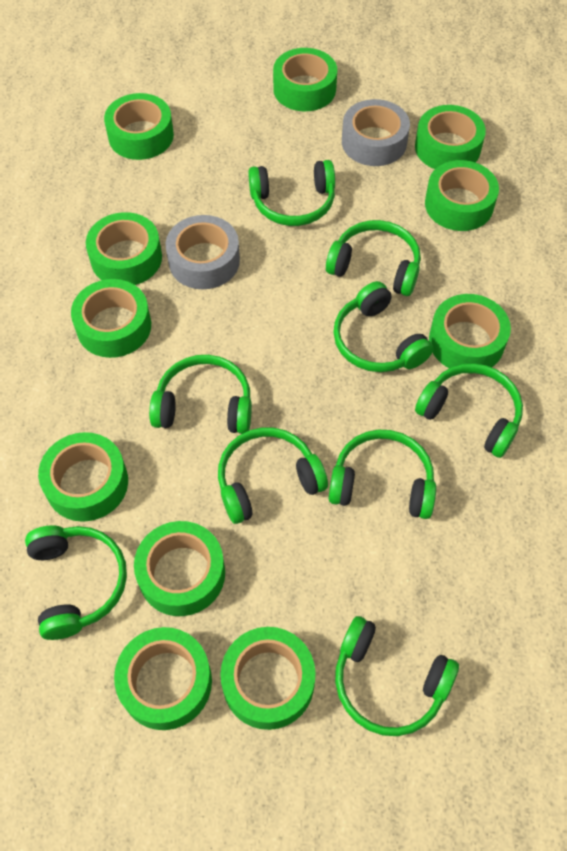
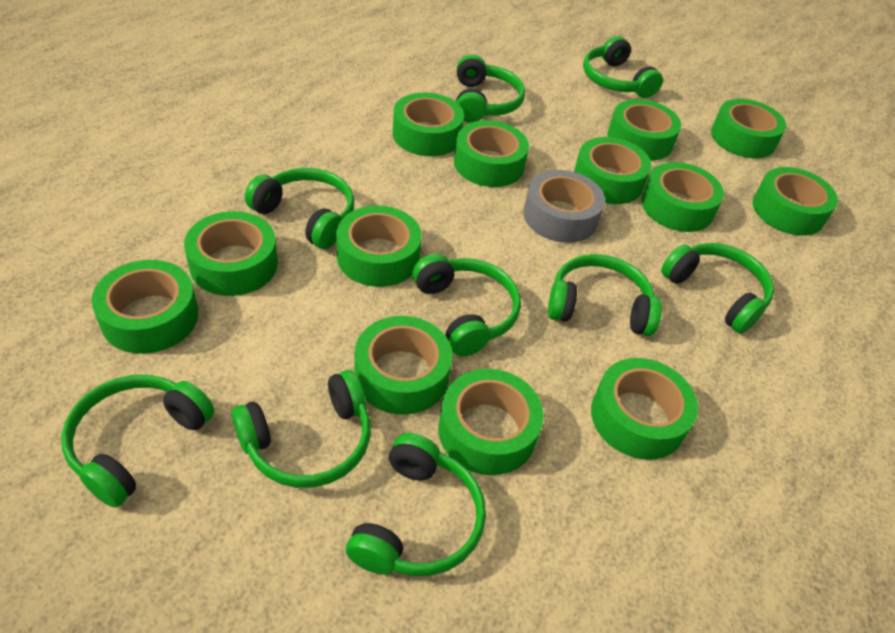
green tape: [38,432,128,522] [71,279,151,358] [86,212,162,285] [104,93,174,160] [114,627,212,730] [134,521,225,616] [220,627,316,730] [273,48,337,111] [415,105,486,169] [425,160,499,231] [429,294,511,368] = 11 -> [91,260,198,354] [184,211,278,296] [336,205,422,287] [354,316,452,415] [393,93,464,156] [438,369,544,475] [454,120,529,187] [574,137,652,204] [591,358,698,460] [607,99,681,161] [641,162,724,232] [711,99,786,158] [753,167,838,236] = 13
grey tape: [166,215,240,289] [342,99,410,166] = 2 -> [523,170,605,243] = 1

